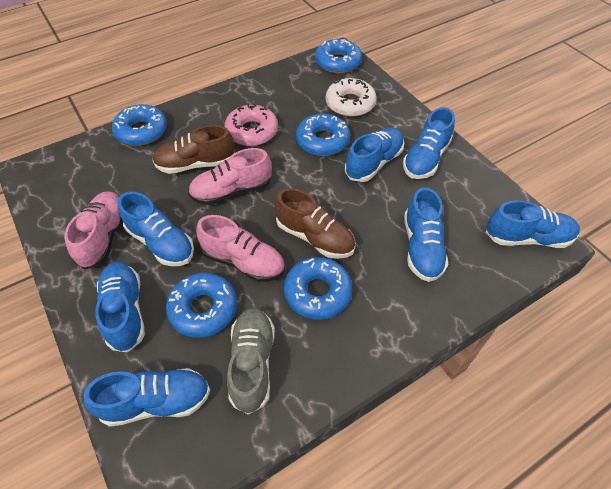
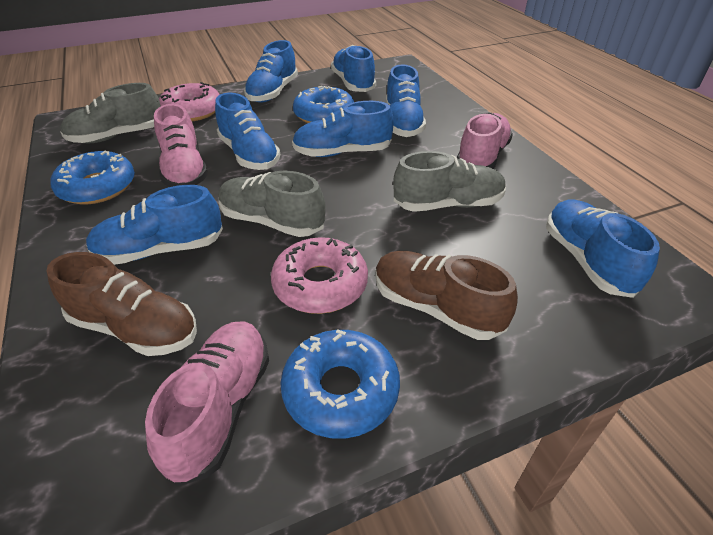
blue donut: [112,104,167,146] [166,273,237,338] [284,257,352,320] [296,114,350,156] [315,39,362,74] = 5 -> [51,151,135,204] [280,329,400,439] [293,86,354,123] = 3
grey shoe: [227,308,275,415] = 1 -> [60,83,161,143] [218,170,326,237] [393,151,506,212] = 3
pink donut: [225,103,278,146] = 1 -> [159,82,220,121] [271,237,368,314] = 2
white donut: [326,78,377,117] = 1 -> none = 0

